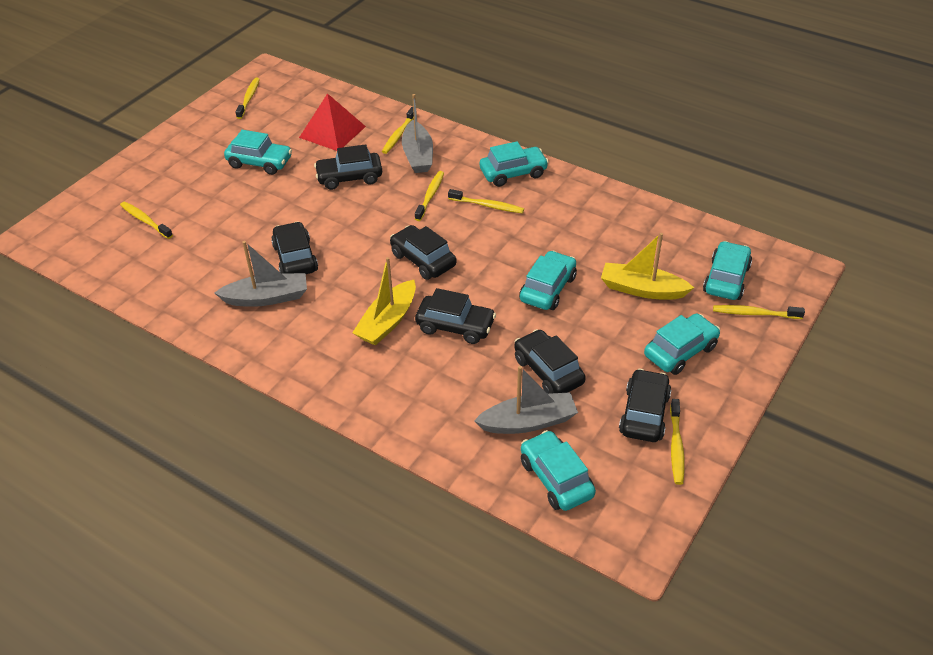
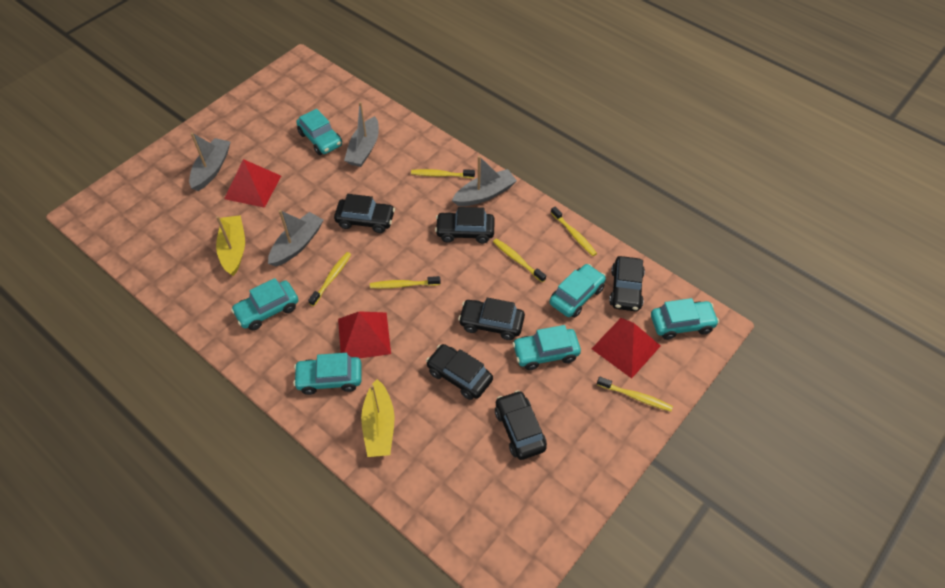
grey boat: [214,241,307,307] [402,94,433,173] [474,366,578,434] = 3 -> [189,133,230,191] [268,210,324,266] [344,102,379,167] [452,156,517,206] = 4
red pyramid: [299,93,366,151] = 1 -> [224,159,281,208] [338,311,391,358] [591,318,660,379] = 3
yellow toothbrush: [120,202,173,239] [235,78,260,119] [382,107,417,154] [415,171,444,221] [448,189,524,213] [670,399,685,485] [713,305,805,319] = 7 -> [308,252,351,306] [370,276,441,289] [411,169,475,178] [493,238,546,282] [551,206,597,256] [597,377,673,411] = 6

